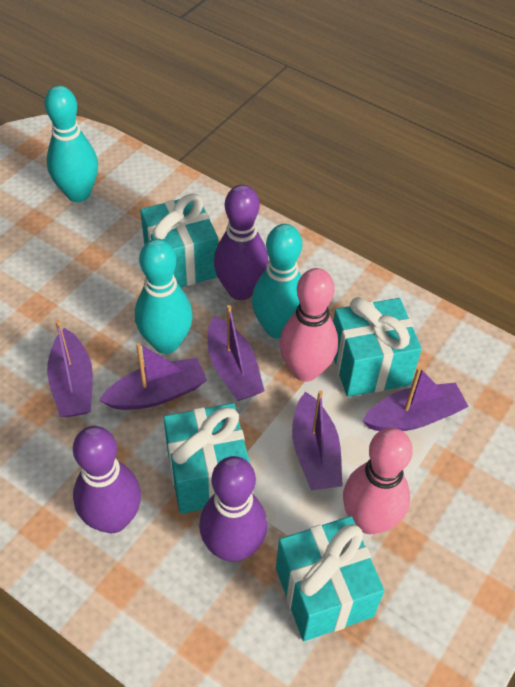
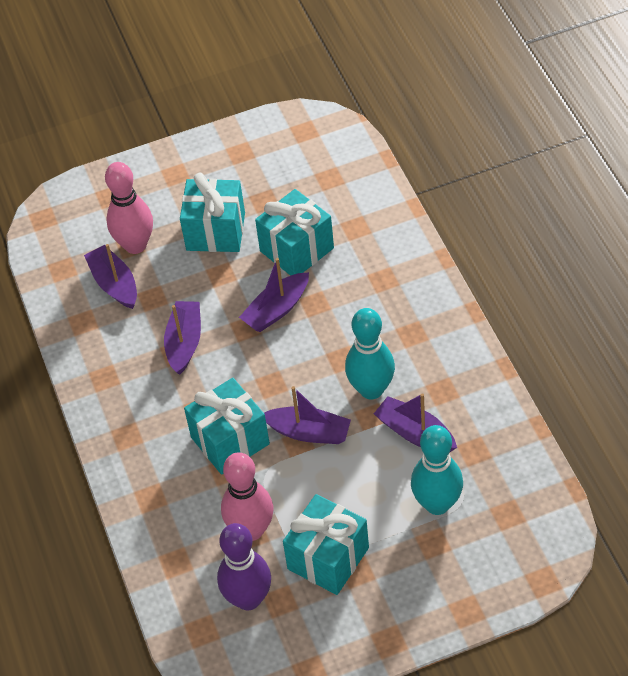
purple bowling pin: [73,426,141,533] [199,456,267,562] [214,185,269,300] = 3 -> [217,523,271,610] = 1
turquoise bowling pin: [44,86,98,202] [135,239,193,354] [252,224,302,339] = 3 -> [345,308,395,399] [411,425,463,515] = 2

